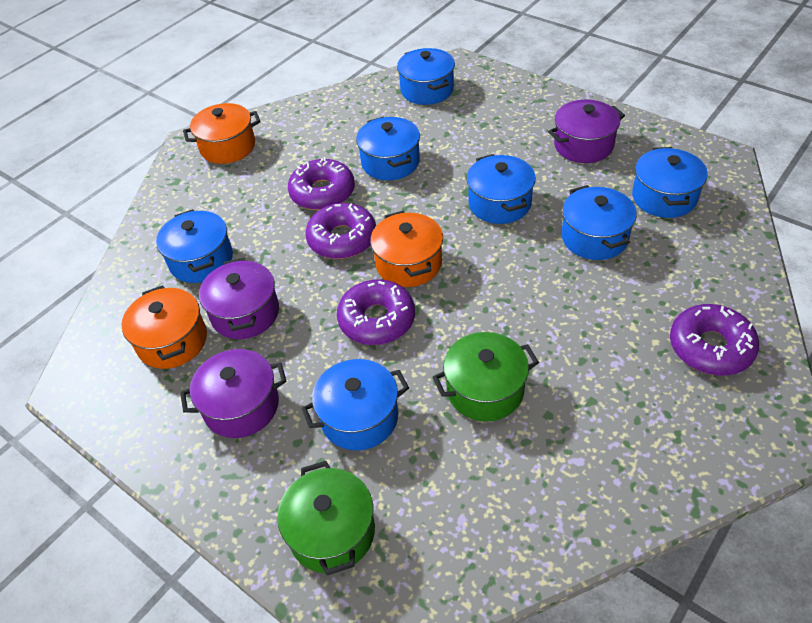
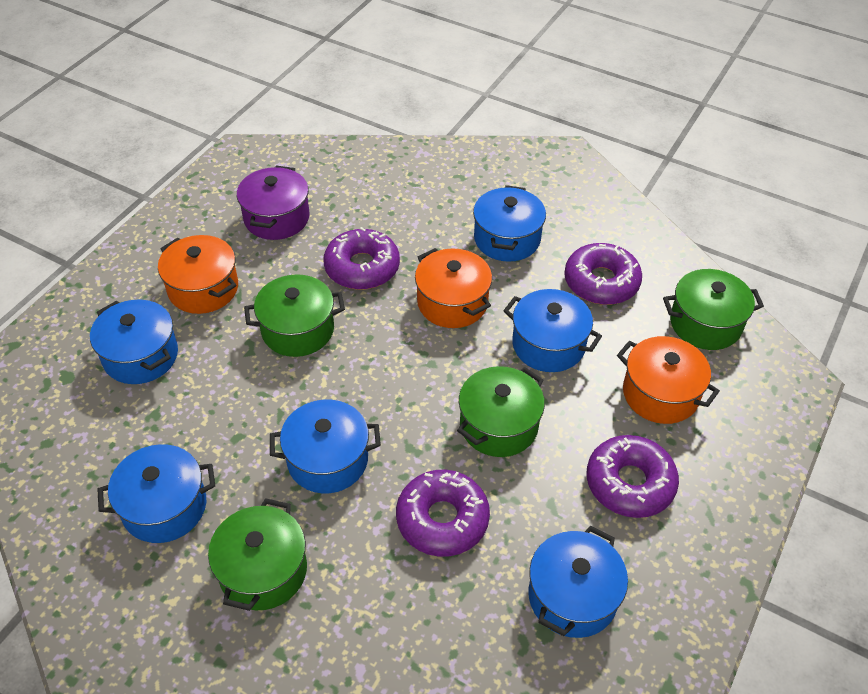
blue pot: [156,209,233,283] [301,359,409,451] [356,116,420,180] [397,48,455,105] [466,154,536,224] [561,185,637,260] [632,147,708,218] = 7 -> [90,299,178,384] [97,444,215,543] [270,400,381,493] [473,185,546,262] [503,289,602,372] [528,526,628,638] = 6
green pot: [277,461,375,575] [433,332,539,422] = 2 -> [208,498,307,611] [244,274,345,357] [457,366,545,457] [663,269,764,350] = 4
purple pot: [180,349,287,438] [199,258,279,339] [548,100,625,163] = 3 -> [237,165,310,240] = 1

